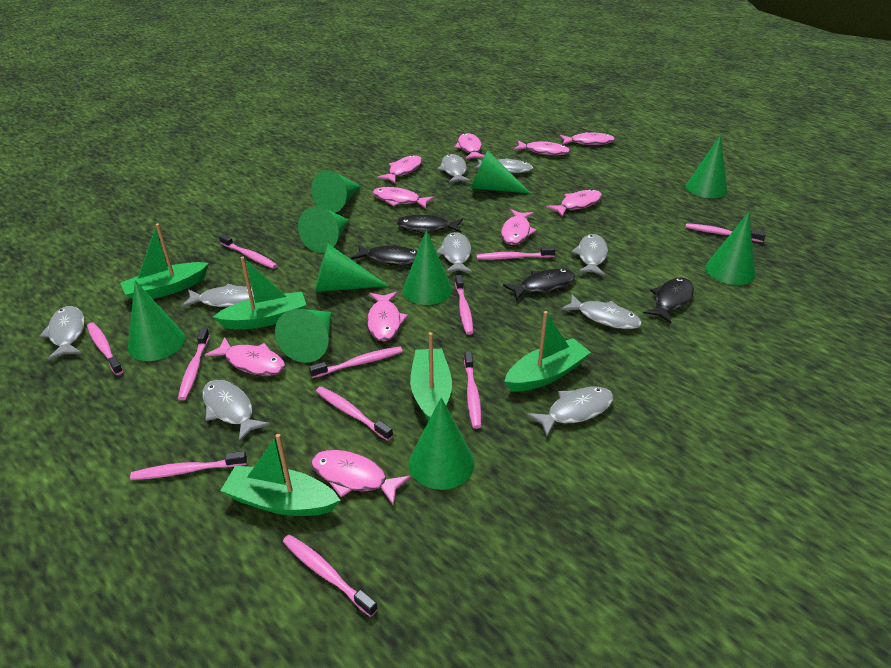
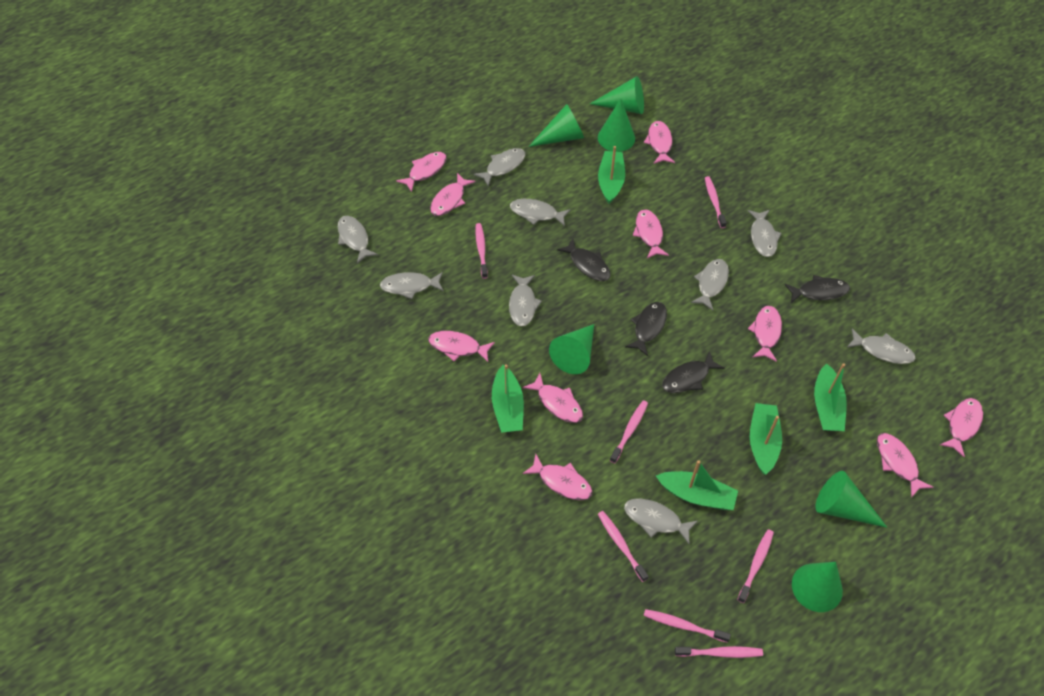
green cone: [128,280,185,361] [275,309,331,363] [298,206,349,253] [311,170,362,213] [315,243,388,292] [403,230,452,305] [409,397,475,490] [471,151,531,194] [686,135,727,198] [705,212,756,285] = 10 -> [528,104,584,147] [549,324,594,374] [590,76,644,114] [598,99,635,152] [792,562,843,612] [815,471,887,528] = 6
pink toothbrush: [87,323,123,375] [130,451,247,480] [178,328,210,400] [219,234,277,269] [283,534,378,617] [309,347,403,378] [316,386,393,441] [455,275,473,335] [464,351,482,429] [476,247,555,260] [685,223,766,242] = 11 -> [475,223,488,279] [598,511,649,582] [610,400,648,463] [644,609,731,643] [675,646,763,658] [705,176,727,228] [737,529,774,603] = 7

